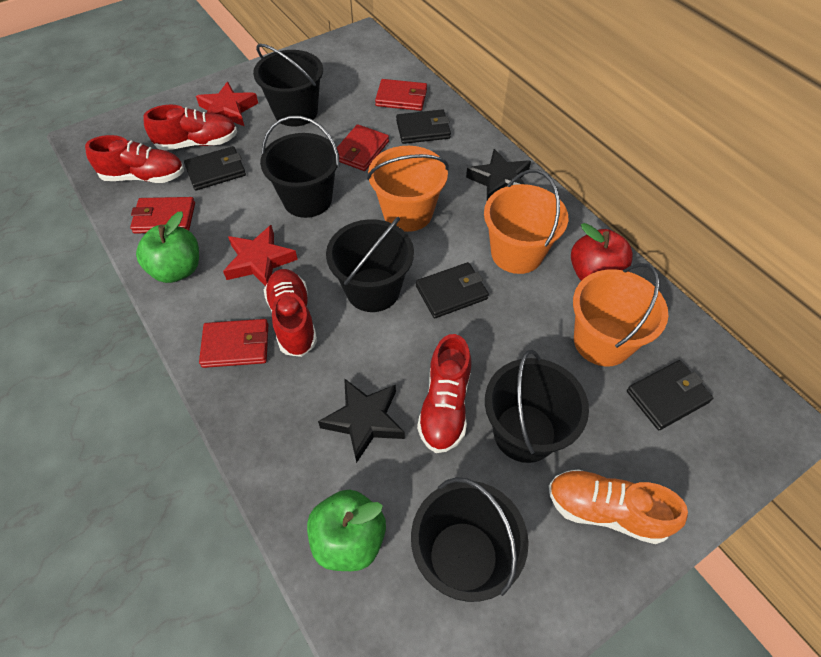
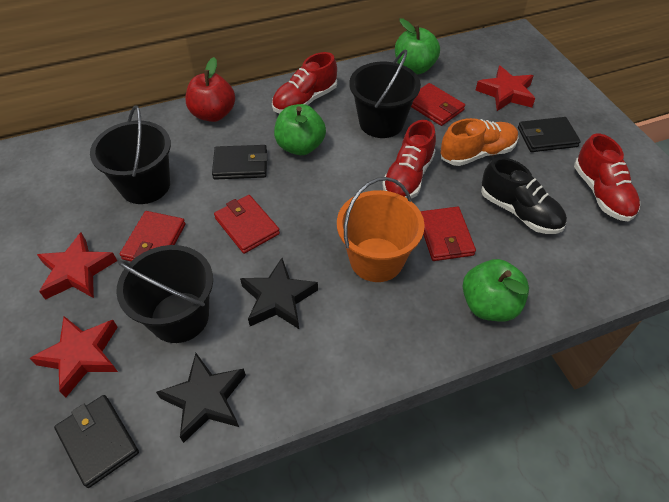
black bucket: [253,44,323,127] [260,116,340,218] [326,217,414,312] [411,477,529,602] [485,350,589,463] = 5 -> [90,106,171,204] [116,245,213,343] [349,50,421,138] = 3
black shoe: none = 0 -> [481,157,567,234] = 1
black wallet: [184,146,246,190] [396,109,451,144] [416,262,489,318] [627,360,713,430] = 4 -> [54,395,139,488] [212,145,268,180] [518,117,581,152] = 3
green apple: [136,211,199,283] [307,489,386,571] = 2 -> [274,104,326,155] [395,18,440,74] [463,259,529,322] = 3
orange bucket: [367,146,449,232] [484,169,568,274] [573,263,668,367] = 3 -> [337,177,425,282] = 1
red shoe: [85,135,184,183] [144,105,237,150] [264,269,317,357] [417,334,471,453] = 4 -> [272,52,337,114] [382,120,436,199] [574,133,640,222] = 3
red star: [196,82,258,126] [223,225,298,286] = 2 -> [30,316,118,398] [37,233,117,300] [476,66,535,111] = 3

